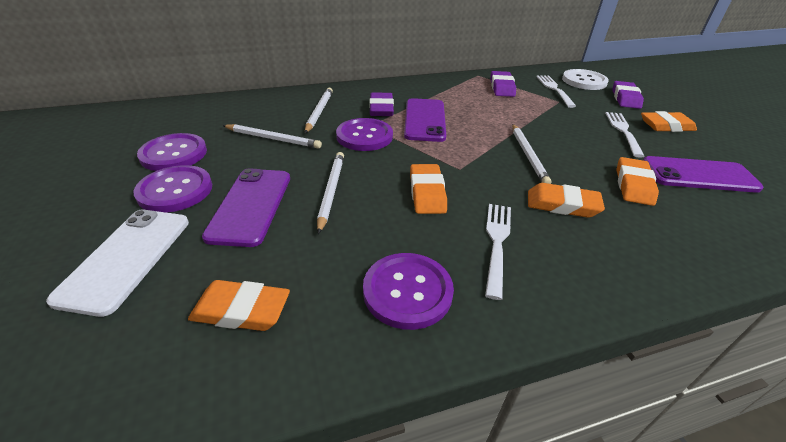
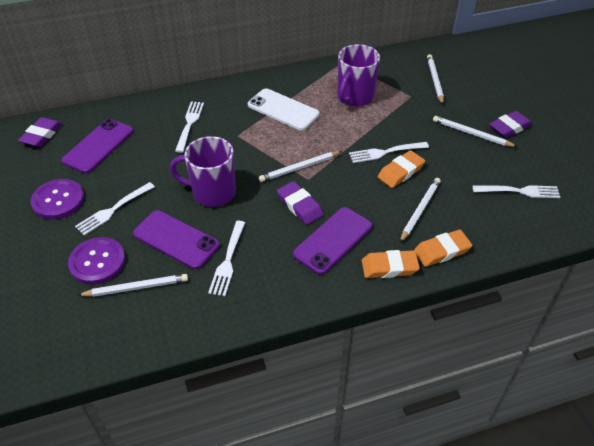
orange eraser: [188,280,290,331] [410,164,447,214] [528,183,605,218] [617,157,659,206] [641,111,697,132] = 5 -> [362,250,420,278] [378,150,425,188] [414,230,472,267] = 3
purple button: [133,165,212,213] [137,133,207,171] [336,118,393,151] [363,253,454,330] = 4 -> [31,179,84,219] [68,237,125,284] = 2
purple mug: none = 0 -> [170,136,236,207] [338,44,380,107] = 2
white button: [562,69,609,90] = 1 -> none = 0
white fork: [485,204,511,300] [536,75,576,108] [605,112,645,158] = 3 -> [75,182,155,235] [175,101,204,153] [208,221,245,296] [349,142,429,163] [472,185,560,198] = 5
white pencil: [222,124,322,149] [305,87,333,133] [317,152,344,234] [512,124,552,184] = 4 -> [77,274,188,297] [259,151,342,182] [400,178,441,243] [427,54,444,104] [433,116,517,147] = 5

